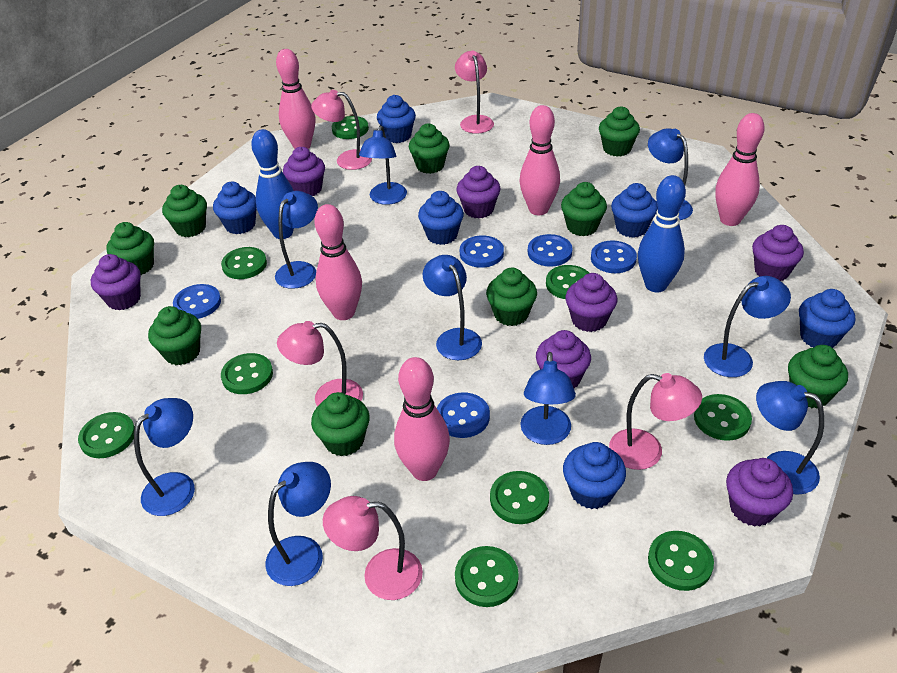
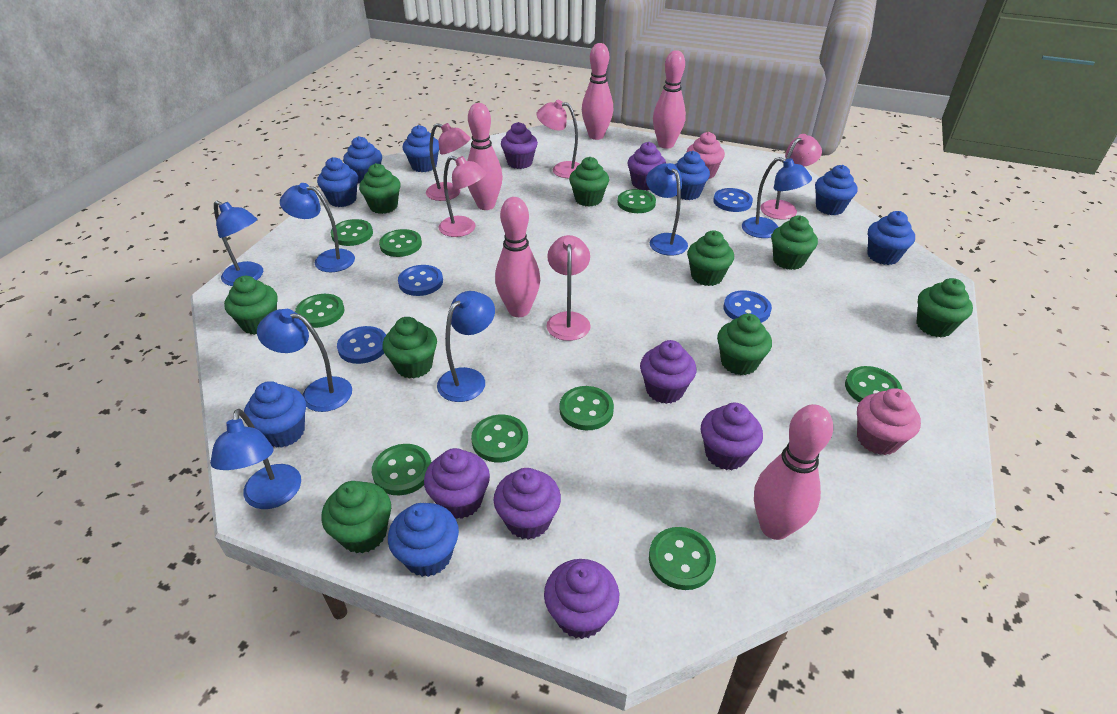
blue bowling pin: [251,129,294,239] [638,175,686,292] = 2 -> none = 0
blue button: [173,284,221,319] [437,392,490,438] [460,235,504,268] [528,234,573,267] [591,241,637,273] = 5 -> [337,326,386,364] [398,265,443,296] [713,188,753,212] [724,290,772,323] = 4
blue cupcake: [213,182,257,234] [377,95,416,143] [418,191,464,245] [563,442,626,509] [611,183,658,238] [799,289,855,348] = 6 -> [244,381,306,448] [317,157,358,207] [343,136,382,184] [388,503,459,577] [403,125,439,172] [674,151,710,200] [815,165,858,215] [868,211,915,265] = 8
blue lamp: [134,398,195,516] [266,462,331,586] [275,191,318,289] [359,126,407,205] [423,255,482,360] [520,352,576,445] [648,128,693,220] [704,276,791,377] [756,381,824,495] = 9 -> [210,409,301,509] [214,200,263,286] [257,309,352,412] [280,183,355,272] [437,291,495,402] [646,163,688,256] [742,157,812,238] = 7
pink cupcake: none = 0 -> [687,132,725,179] [857,388,921,455] = 2

